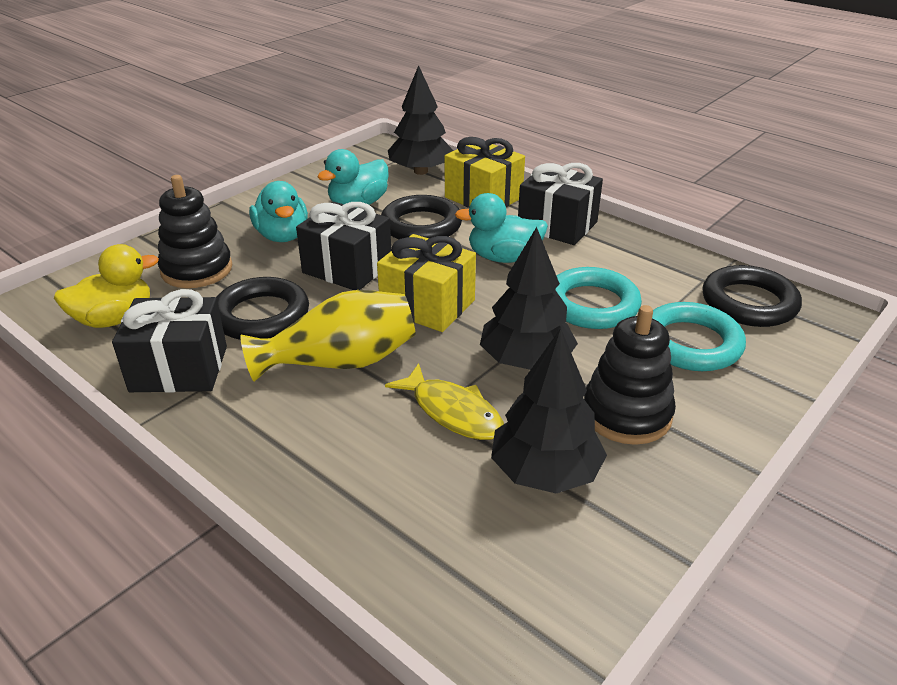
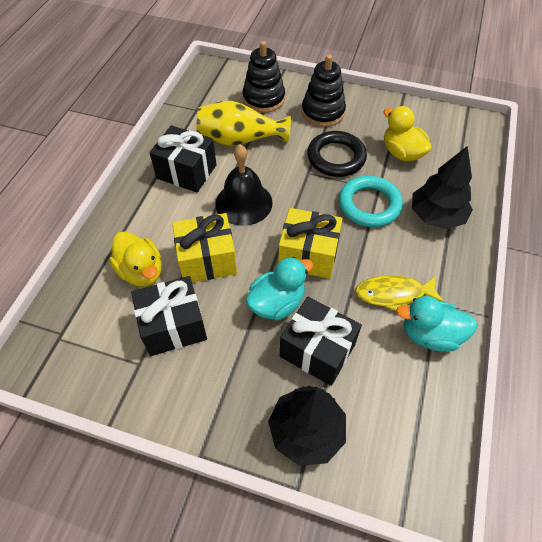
black bell: none = 0 -> [215,145,273,226] = 1
black ring: [216,277,309,340] [381,195,462,240] [702,265,802,327] = 3 -> [307,131,367,177] = 1
black tree: [388,65,454,175] [480,227,578,370] [491,329,607,493] = 3 -> [268,386,346,466] [412,146,473,229] = 2
turquoise duck: [249,181,308,242] [317,149,389,205] [455,193,548,263] = 3 -> [246,257,313,321] [396,296,477,352] = 2
turquoise ring: [555,267,642,329] [652,302,746,371] = 2 -> [339,176,403,227] = 1
yellow duck: [54,244,159,328] = 1 -> [109,231,162,286] [384,106,432,161] = 2

